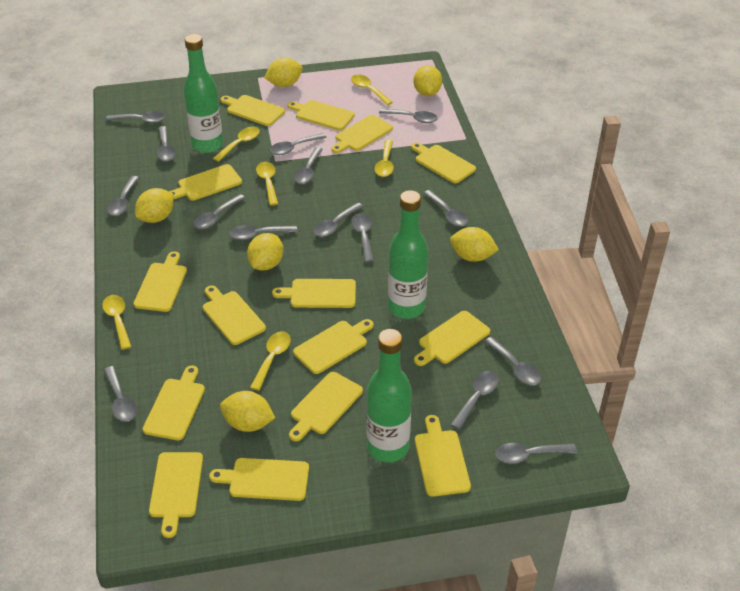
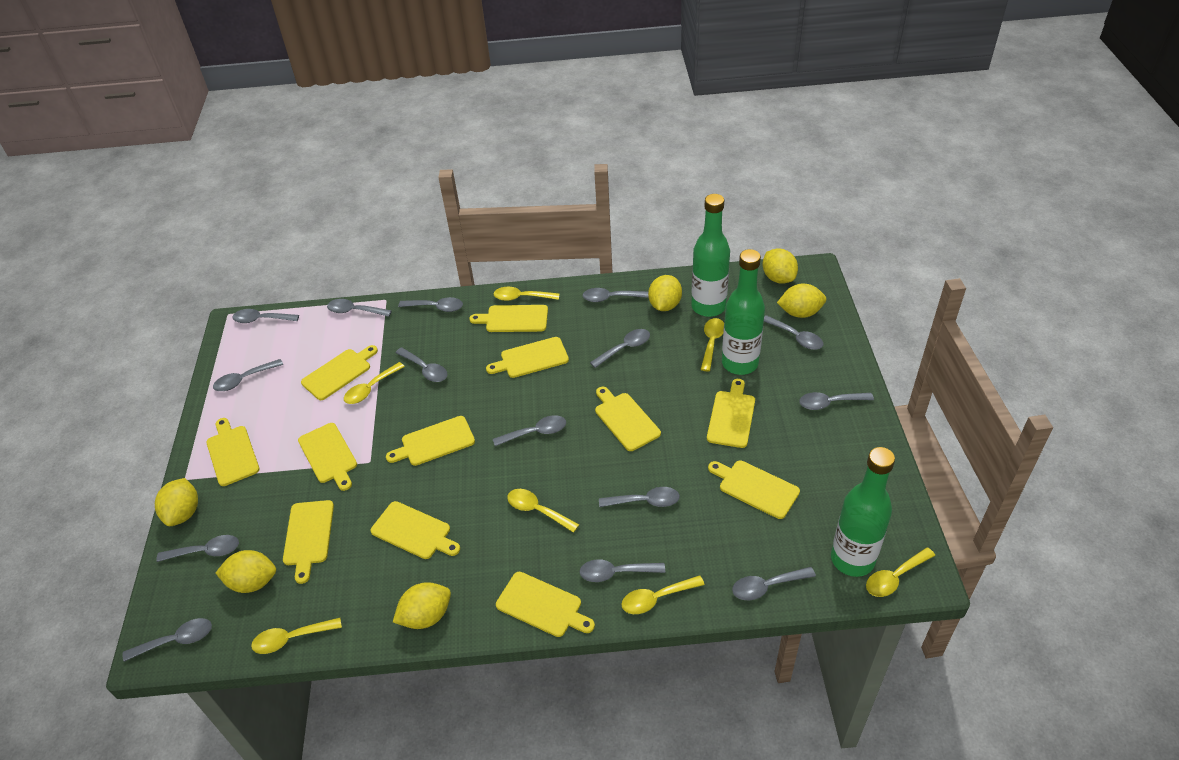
yellow cutting board: [133,251,187,312] [143,366,205,440] [149,452,203,538] [169,164,242,201] [203,286,266,345] [209,458,309,501] [221,95,285,126] [272,279,356,308] [287,100,355,131] [289,372,363,441] [293,319,374,374] [331,115,393,153] [411,142,476,183] [414,311,490,366] [415,415,471,497] = 15 -> [206,418,260,486] [283,500,334,584] [298,423,357,491] [301,345,378,400] [370,501,460,559] [386,416,475,466] [469,305,548,332] [486,337,569,378] [496,572,595,637] [595,387,661,451] [707,379,755,448] [708,460,800,519] = 12
yellow spoon: [102,295,131,350] [213,127,260,162] [250,331,291,391] [256,162,278,206] [351,74,393,105] [374,140,394,177] = 6 -> [251,618,342,654] [344,362,405,404] [493,287,560,301] [507,489,579,533] [621,575,705,614] [701,318,724,372] [866,547,935,597] = 7

